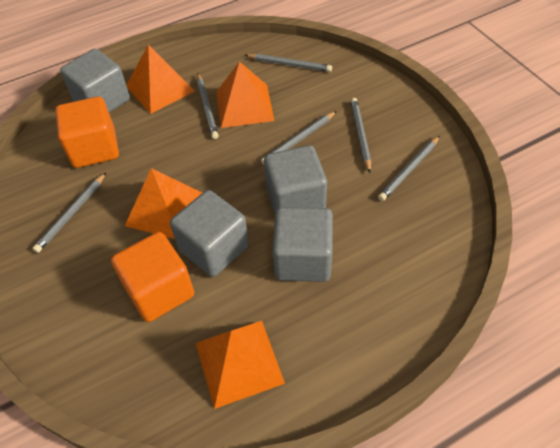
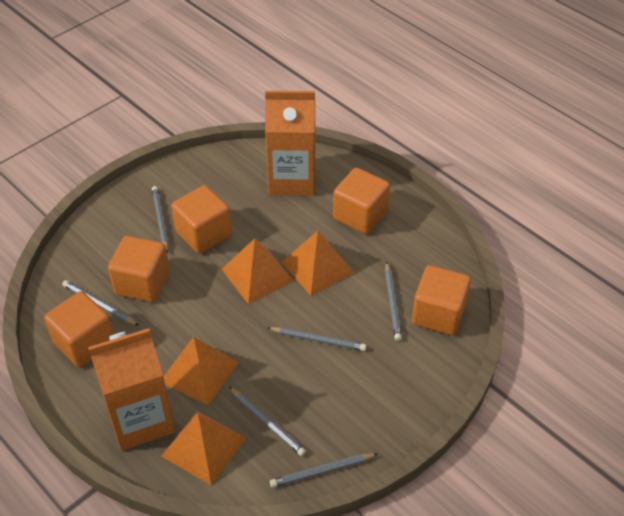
grey cube: [60,49,130,113] [170,190,249,277] [264,145,327,214] [272,207,333,282] = 4 -> none = 0
orange carton: none = 0 -> [88,328,175,451] [265,91,315,195] = 2
orange cube: [55,96,119,168] [111,232,194,322] = 2 -> [44,291,114,367] [108,236,170,302] [171,185,232,254] [333,168,390,234] [412,265,471,335] = 5

